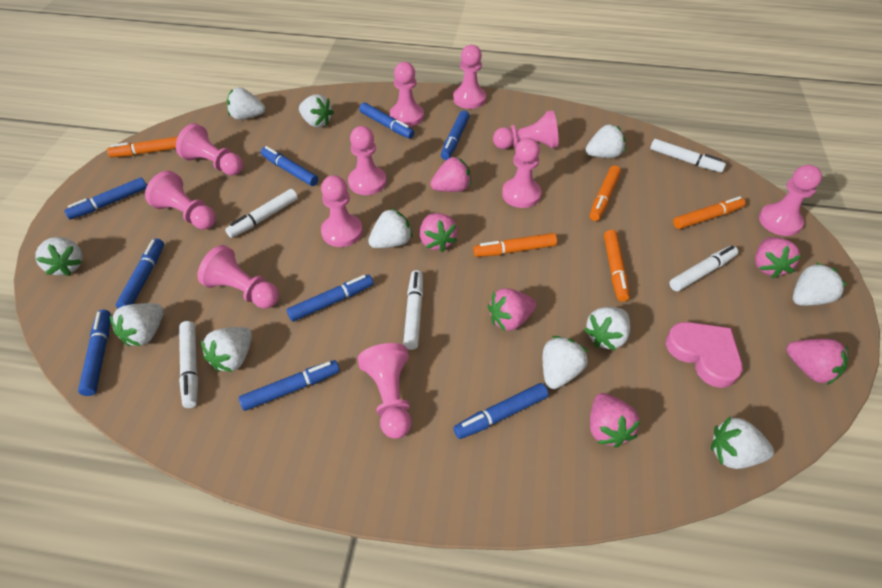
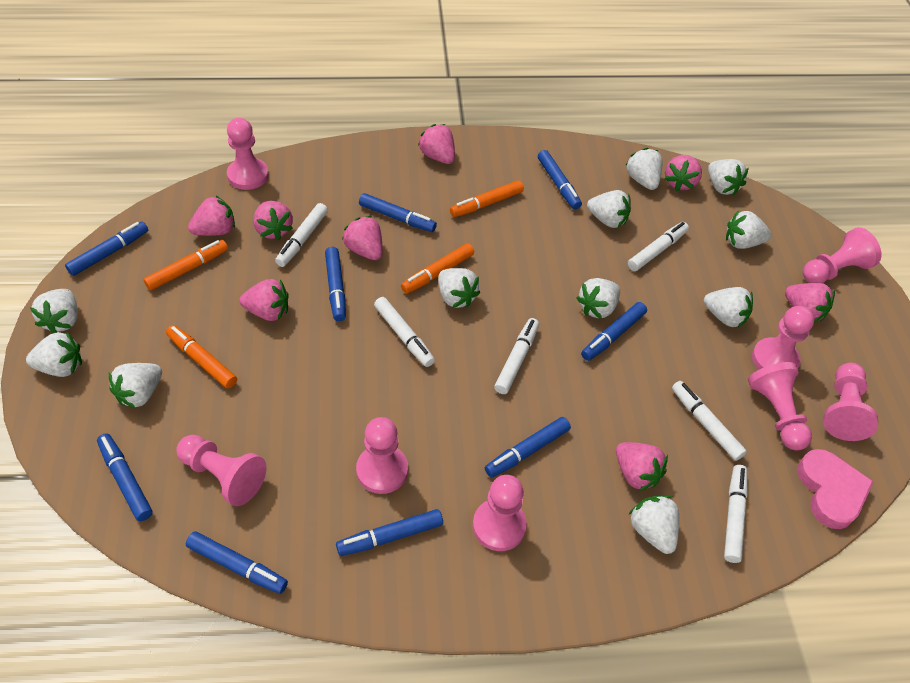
orange marker: [107,137,177,157] [473,233,557,257] [589,165,621,221] [604,230,630,302] [673,196,746,229] = 5 -> [143,240,228,291] [166,325,237,389] [401,243,474,294] [450,180,524,217] = 4
pink pawn: [145,171,216,230] [176,123,243,175] [197,245,279,309] [321,175,363,247] [348,126,386,195] [358,343,412,439] [390,62,424,127] [453,45,486,109] [493,110,558,149] [502,138,541,208] [759,165,822,236] = 11 -> [176,435,267,506] [227,118,269,190] [356,417,408,494] [473,475,527,551] [748,362,812,451] [752,306,814,369] [803,227,881,283] [824,363,878,441] = 8
pink strawberry: [420,213,457,252] [430,156,472,192] [488,288,536,332] [590,393,641,448] [755,237,801,278] [786,339,848,385] = 6 -> [188,195,235,236] [239,279,289,321] [253,201,293,241] [342,216,383,260] [418,124,455,164] [616,442,668,491] [665,155,702,191] [785,283,835,322] = 8
white marker: [179,321,198,408] [225,189,298,238] [403,270,423,350] [650,139,726,172] [670,246,738,291] = 5 -> [275,203,328,267] [374,297,435,367] [494,318,539,394] [628,222,689,271] [672,381,747,461] [724,465,748,563] = 6

